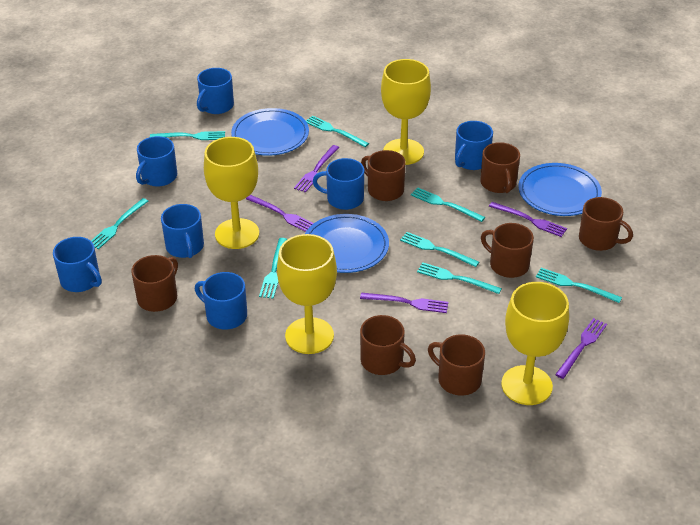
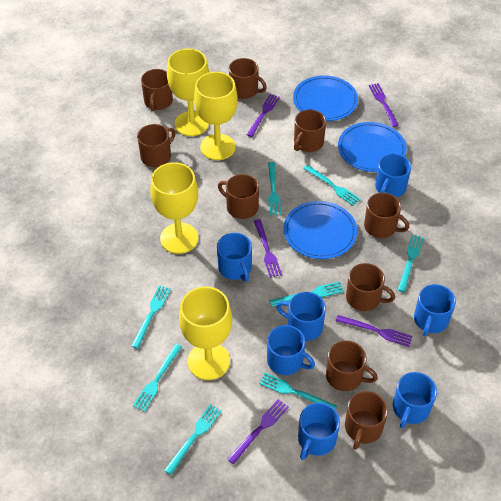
brown mug: [131,255,178,312] [360,315,416,375] [361,150,406,201] [428,334,485,396] [480,142,520,193] [481,223,534,278] [579,197,633,251] = 7 -> [137,124,175,167] [141,69,173,111] [218,174,259,219] [229,58,267,99] [294,110,326,152] [326,341,378,391] [345,391,388,450] [346,263,395,311] [364,193,409,238] = 9

